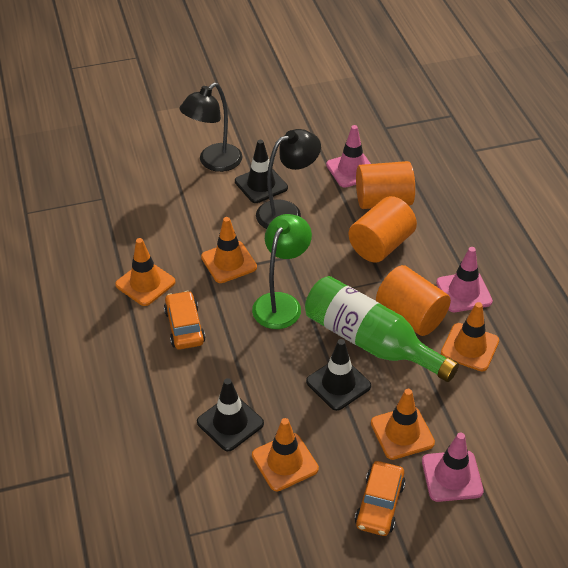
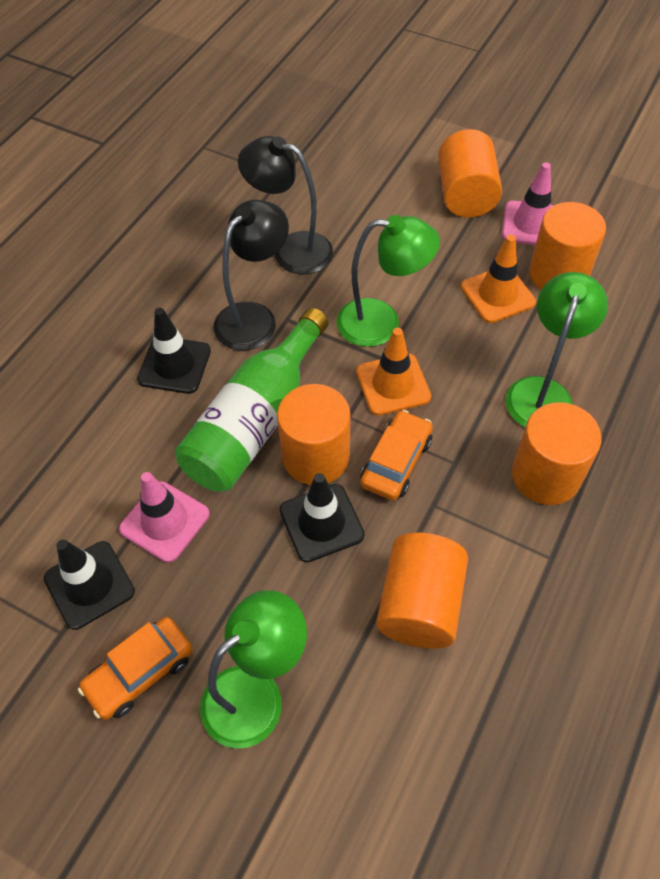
green lamp: [252,214,312,329] = 1 -> [200,590,307,749] [336,215,440,347] [505,272,608,427] = 3
orange cylinder: [348,196,417,263] [356,161,415,209] [376,265,451,336] = 3 -> [277,384,350,485] [376,533,468,649] [438,129,502,218] [512,402,602,505] [529,202,606,290] = 5
orange traffic cone: [115,238,176,306] [201,217,257,283] [252,418,319,491] [371,389,435,460] [441,302,499,371] = 5 -> [356,328,431,416] [461,235,536,323] = 2
pink traffic cone: [326,125,371,188] [422,432,484,502] [436,247,493,312] = 3 -> [119,472,210,563] [502,162,554,245] = 2

